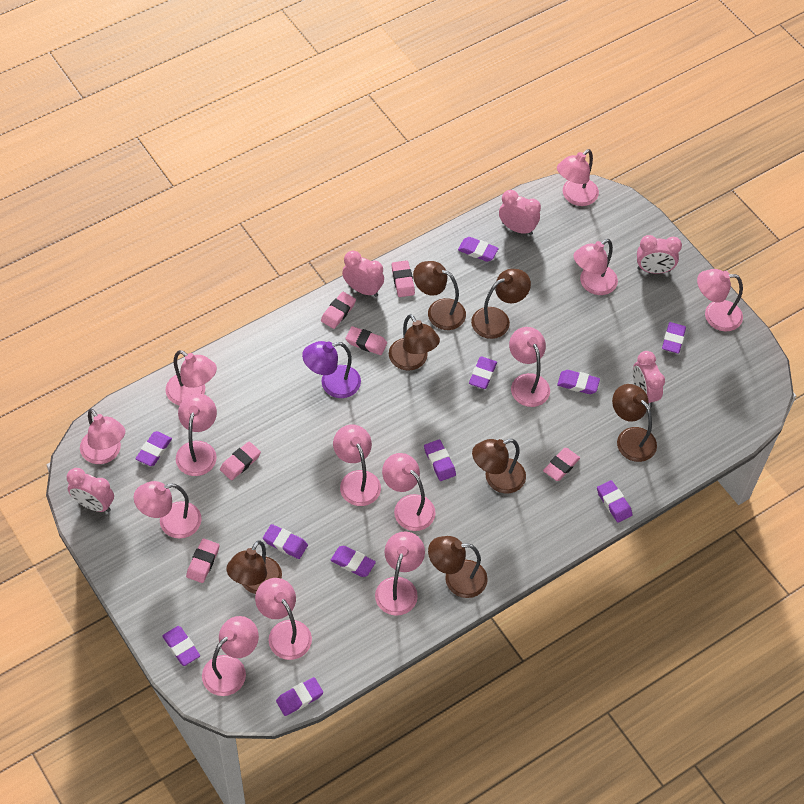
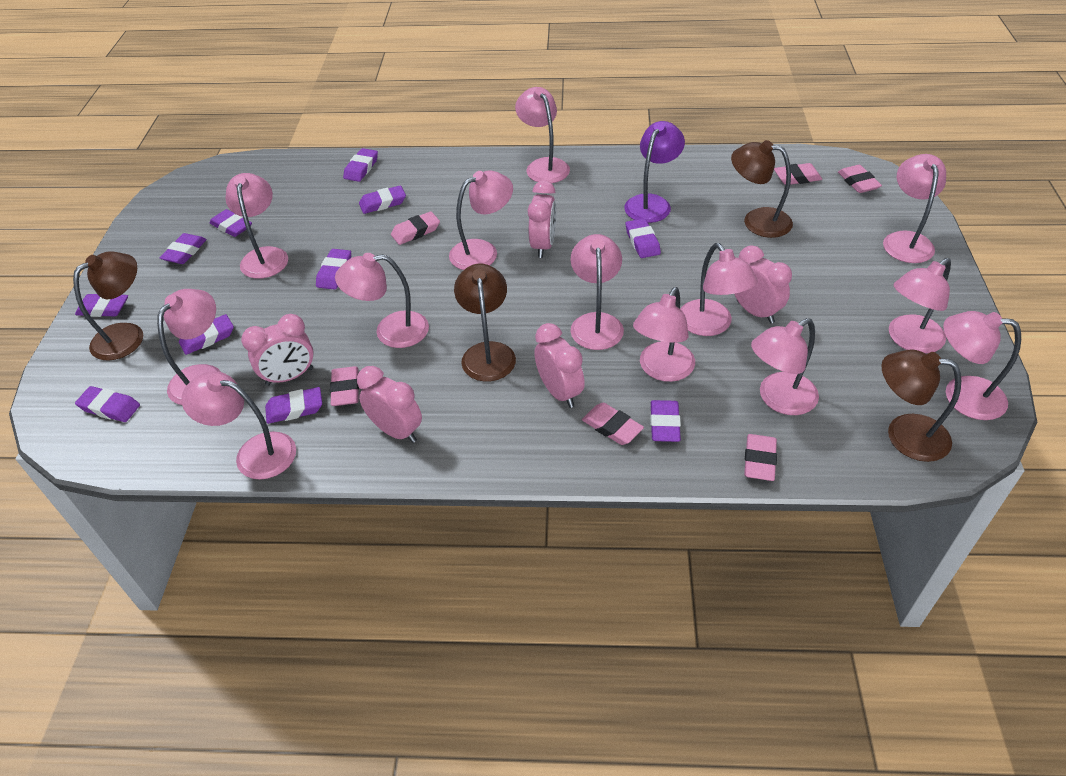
brown lamp: [226,541,282,594] [389,314,440,371] [413,261,466,330] [428,536,488,598] [471,269,531,339] [472,439,526,493] [612,384,657,462] = 7 -> [73,251,143,360] [454,264,516,382] [731,140,793,238] [881,350,961,462] = 4

